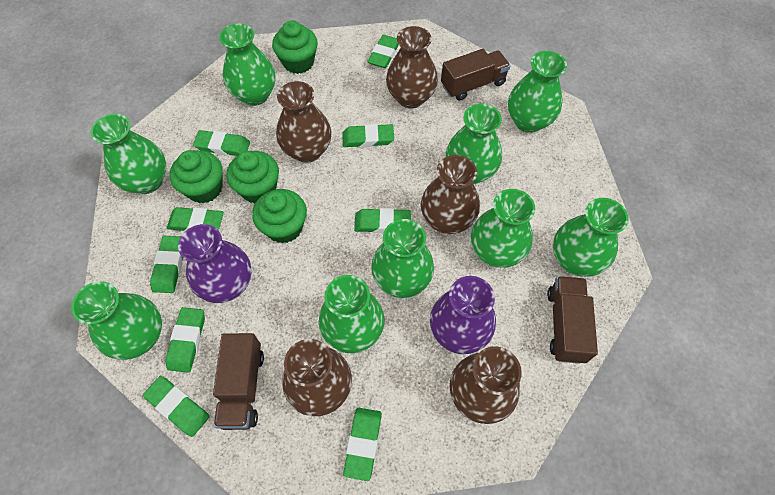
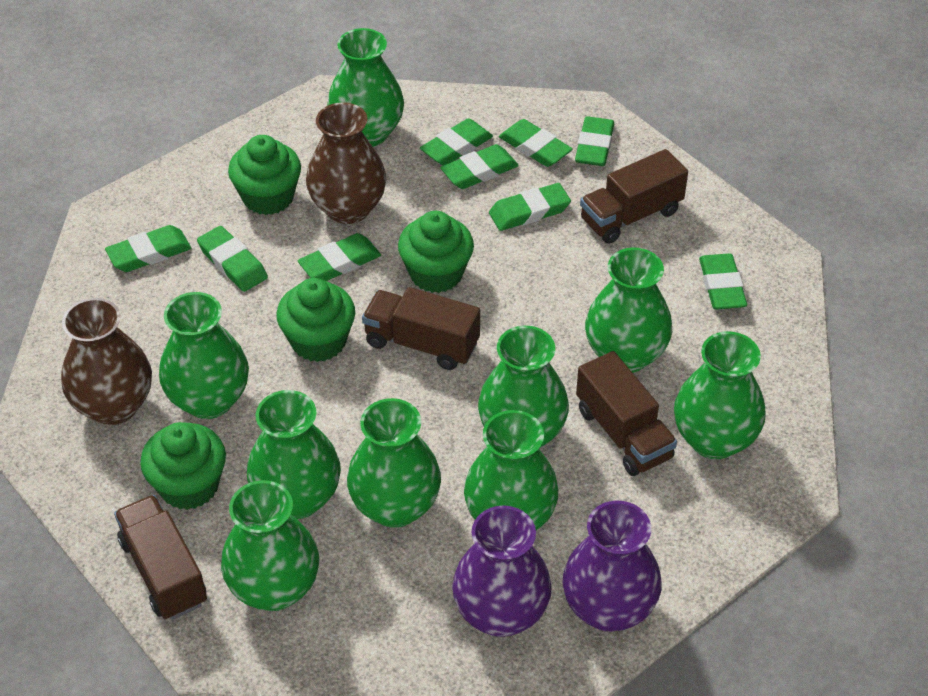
brown truck: [213,333,264,430] [441,49,510,101] [547,276,598,364] = 3 -> [114,495,207,620] [362,287,480,370] [576,351,677,476] [580,149,688,244] = 4
brown vase: [276,81,331,163] [282,339,352,416] [386,26,438,108] [421,155,480,234] [450,346,522,424] = 5 -> [61,298,152,425] [306,102,386,224] = 2

